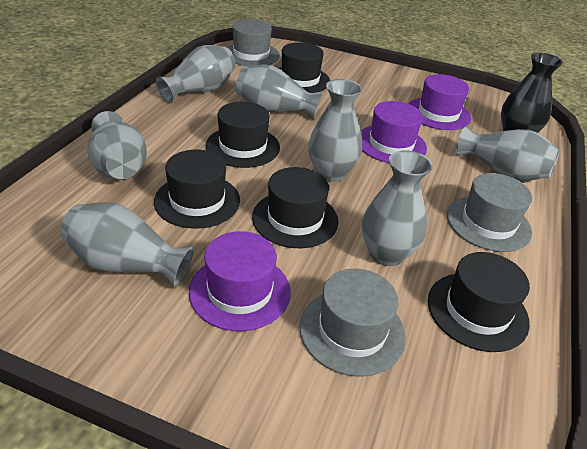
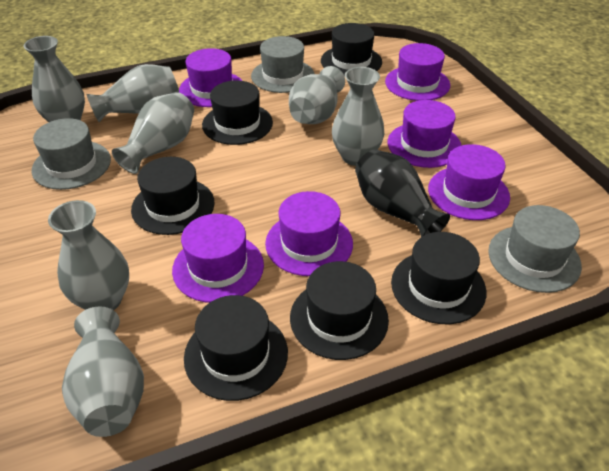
black hat: [154,150,240,229] [206,102,280,168] [252,167,339,248] [278,42,330,93] [428,252,530,352] = 5 -> [131,157,215,235] [184,295,288,401] [202,80,273,145] [290,261,389,360] [321,23,382,77] [391,232,486,324] = 6
purple hat: [189,231,290,331] [360,101,427,163] [409,74,471,130] = 3 -> [172,214,264,303] [179,48,242,107] [265,191,353,276] [385,43,450,101] [388,100,461,168] [428,144,510,220] = 6

